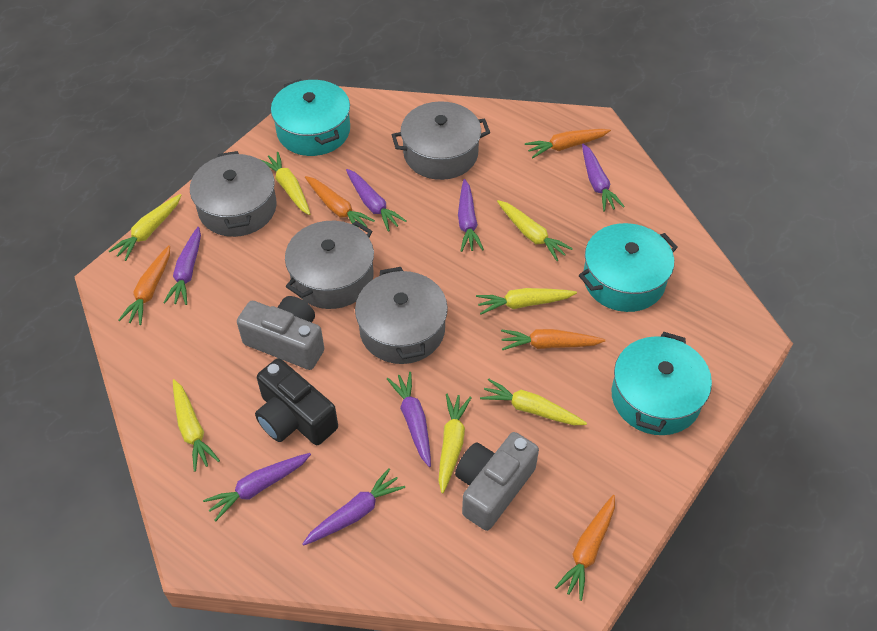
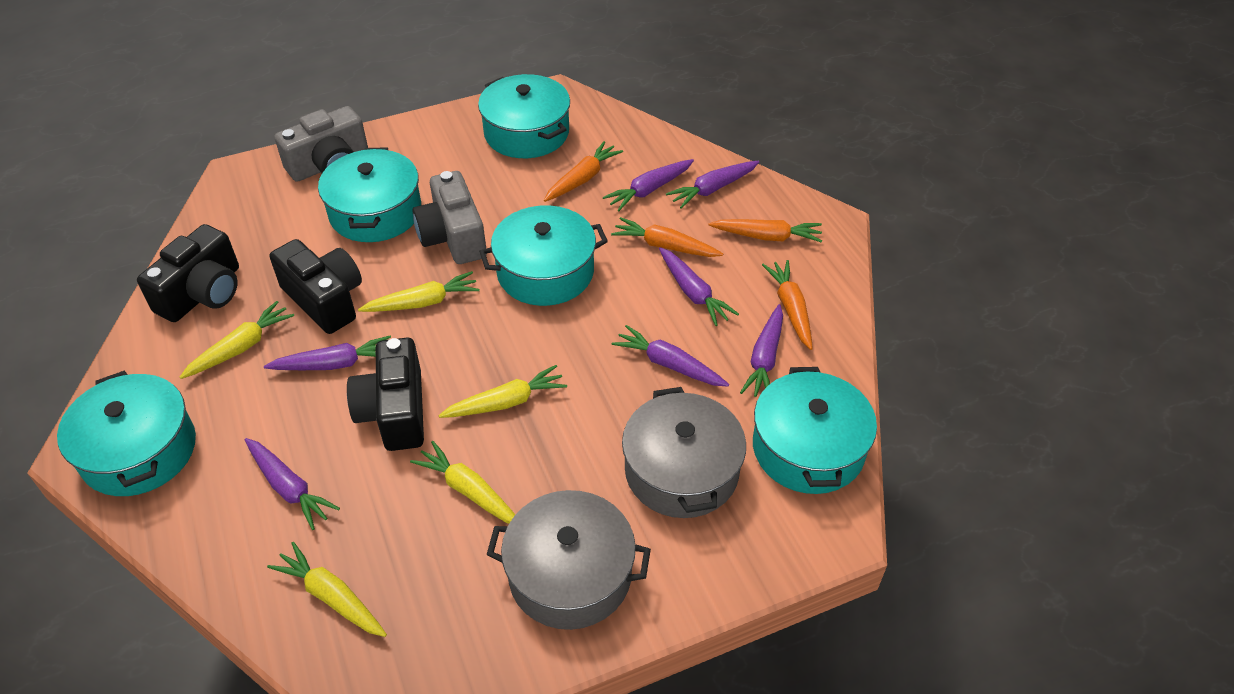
black camera: [255,358,338,445] = 1 -> [137,224,239,322] [270,239,362,334] [347,338,424,451] = 3
grey pot: [190,151,277,237] [285,221,374,309] [355,267,448,364] [392,101,490,180] = 4 -> [487,490,651,630] [622,387,746,518] = 2
orange carrot: [119,245,170,325] [305,176,375,227] [501,329,605,350] [525,129,611,158] [555,495,615,601] = 5 -> [544,141,623,202] [611,217,723,257] [708,219,822,243] [762,260,813,350] = 4
turquoise pot: [271,79,350,156] [579,223,678,312] [611,332,712,435] = 3 -> [57,371,196,496] [318,147,421,242] [478,74,570,158] [479,205,608,306] [753,367,877,494] = 5
yellow carrot: [109,194,181,261] [173,379,220,472] [260,152,310,215] [438,394,472,493] [476,288,577,315] [480,378,587,425] [497,200,573,261] = 7 -> [180,301,294,379] [267,542,387,637] [358,271,480,312] [410,441,515,524] [438,365,567,418] = 5

